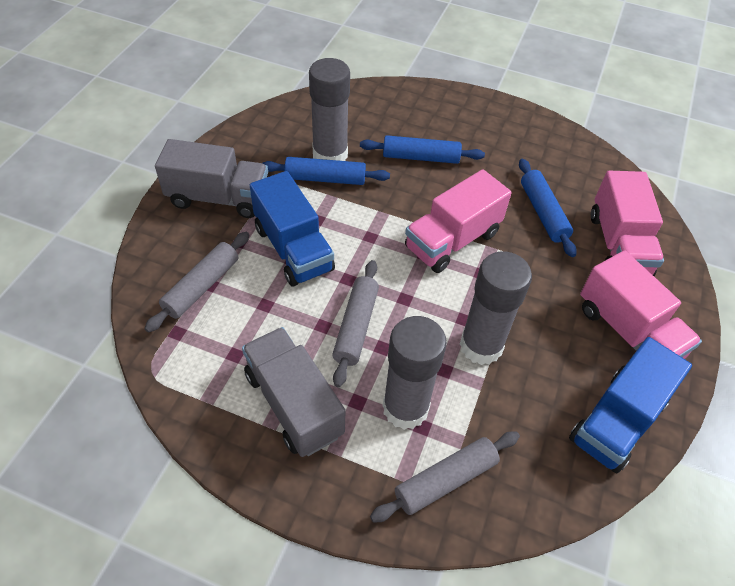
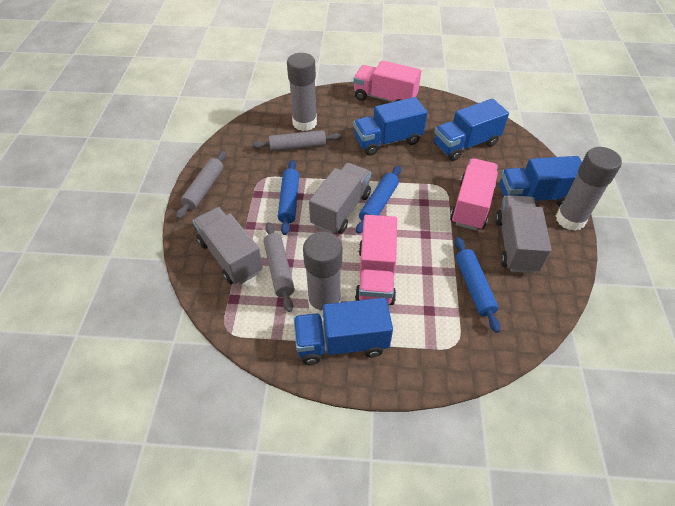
blue truck: [250,171,335,286] [569,337,692,473] = 2 -> [294,298,393,365] [353,97,427,156] [434,99,509,161] [499,156,582,206] = 4
grey truck: [155,139,268,218] [242,327,345,457] = 2 -> [193,207,263,285] [309,163,371,234] [495,195,552,273] = 3

